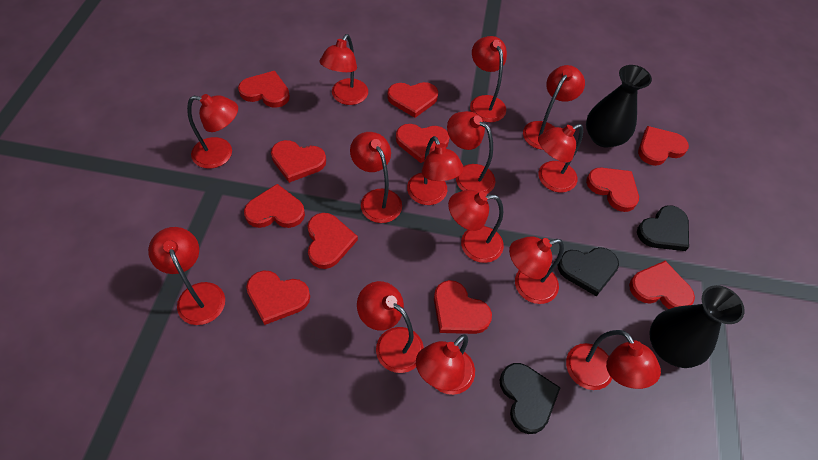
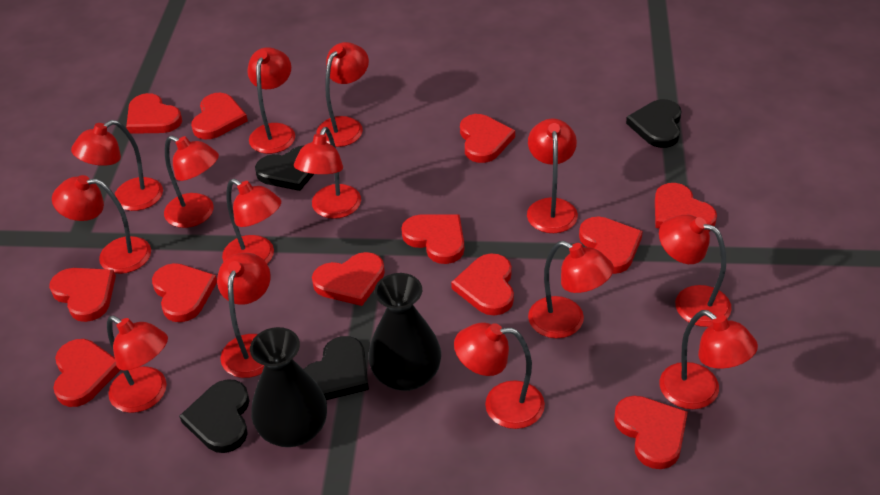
black heart: [500,363,561,434] [558,247,619,296] [637,205,689,251] = 3 -> [179,379,249,453] [255,146,314,191] [303,336,369,400] [626,99,682,148] = 4
red heart: [238,71,290,108] [244,184,305,228] [246,271,310,325] [271,140,326,183] [307,213,358,269] [387,82,438,118] [396,124,450,163] [434,280,492,334] [586,168,639,212] [629,261,695,309] [638,126,689,166] = 11 -> [49,268,116,322] [53,339,120,407] [126,93,182,134] [152,263,217,322] [191,93,248,140] [312,252,385,306] [401,214,464,264] [451,253,514,316] [460,114,515,163] [579,216,643,274] [614,396,688,469] [655,183,717,232] = 12

